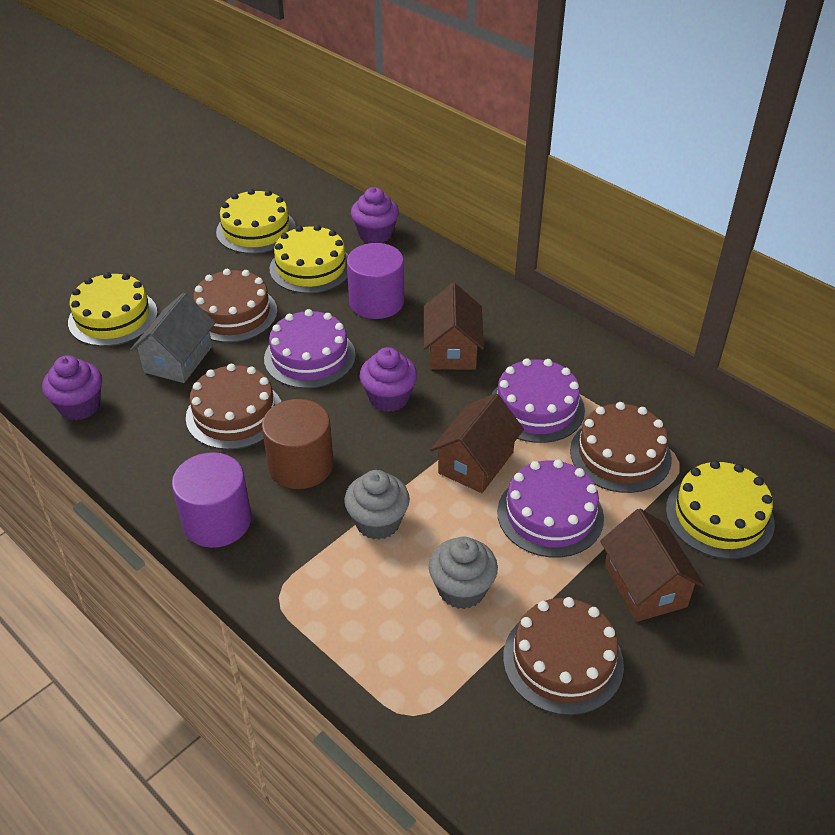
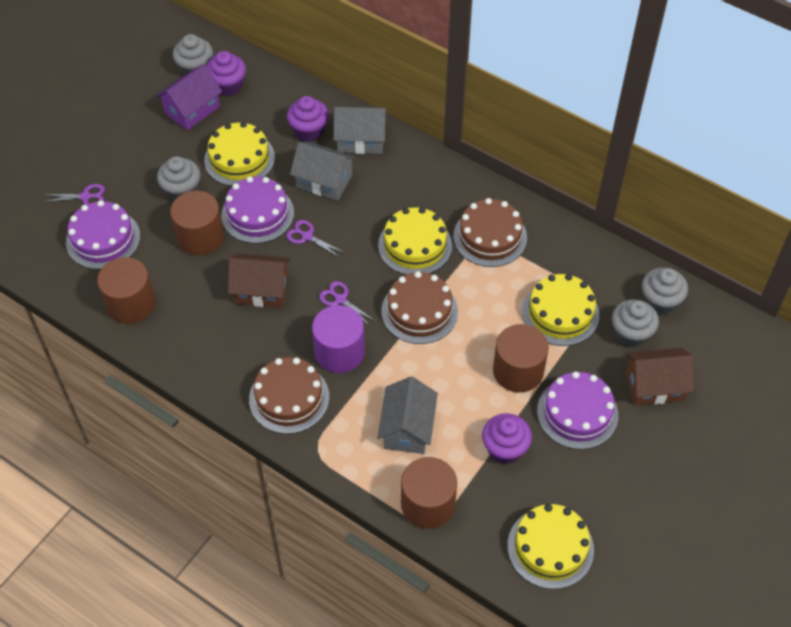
brown cake: [186,364,281,450] [193,269,277,343] [503,597,624,715] [570,402,672,493] = 4 -> [249,357,329,434] [381,271,458,344] [453,198,527,267] = 3
brown cylinder: [262,399,333,489] = 1 -> [97,257,155,324] [170,191,224,256] [401,457,457,529] [493,324,549,393] = 4
brown house: [424,283,484,370] [430,393,524,493] [600,508,705,622] = 3 -> [228,253,290,308] [625,348,694,406] = 2
grey cupcake: [344,470,410,540] [428,536,498,609] = 2 -> [157,156,201,201] [173,34,213,75] [612,299,659,348] [642,267,688,315] = 4
grey house: [130,293,215,383] = 1 -> [290,142,356,201] [333,106,387,154] [377,377,438,454] = 3
purple cylinder: [172,452,251,548] [347,243,404,319] = 2 -> [312,305,365,373] = 1
purple house: none = 0 -> [156,64,222,130] = 1
purple scissors: none = 0 -> [43,184,105,205] [286,220,345,258] [319,281,375,326] = 3

